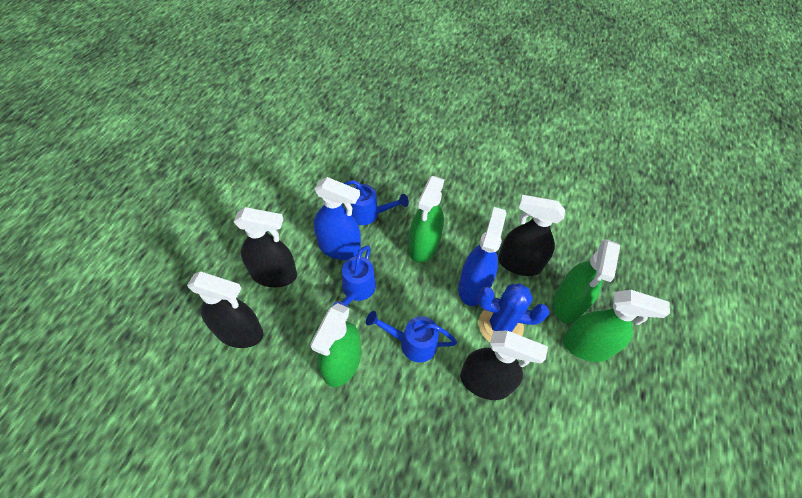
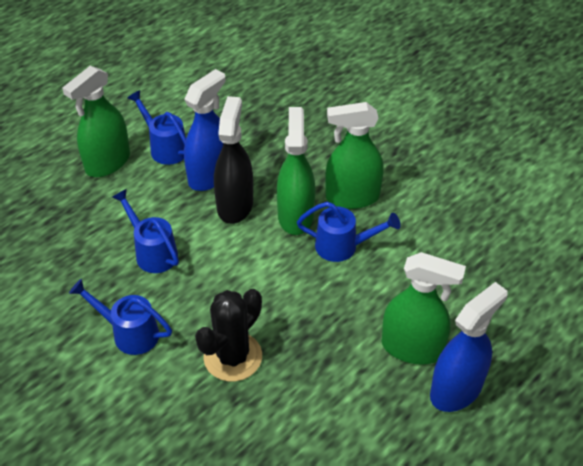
black cactus: none = 0 -> [195,289,262,381] = 1
black spray bottle: [187,271,263,348] [234,207,297,287] [460,330,548,400] [498,195,565,276] = 4 -> [214,96,253,224] = 1
blue cactus: [477,283,549,342] = 1 -> none = 0
blue watering can: [333,245,376,306] [343,180,409,225] [366,311,457,362] = 3 -> [69,279,172,355] [112,189,179,273] [127,90,186,165] [297,202,401,262] = 4

